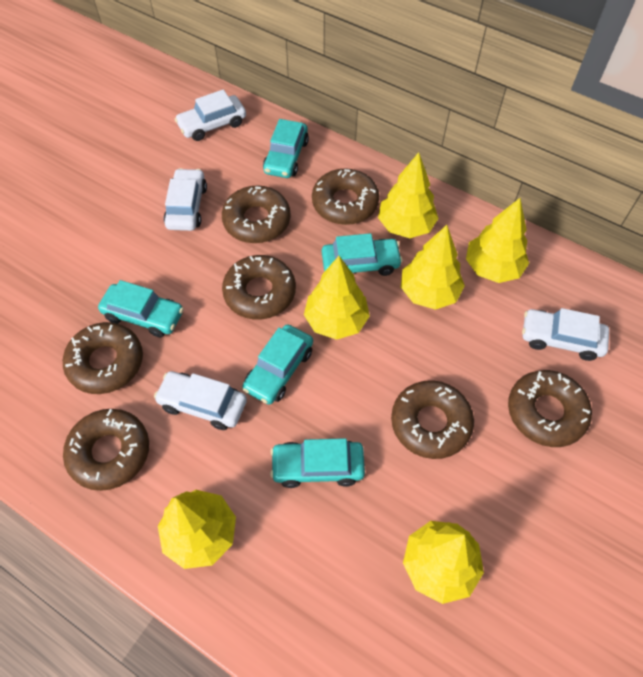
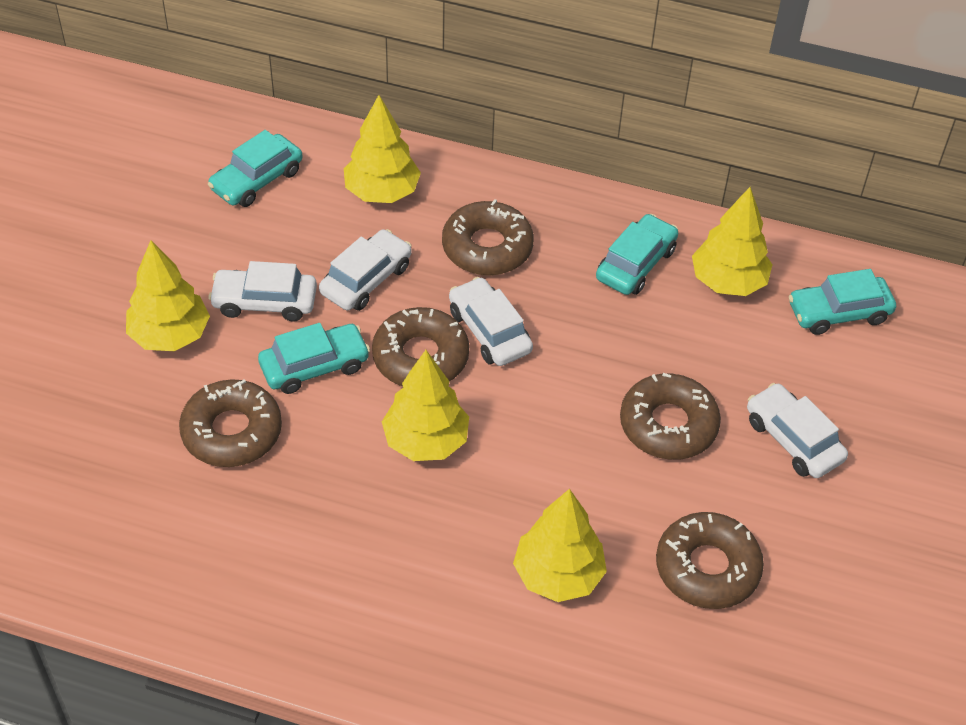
brown donut: [63,322,143,394] [63,409,149,491] [222,185,291,243] [222,255,296,320] [312,169,379,225] [391,380,474,459] [508,370,592,447] = 7 -> [179,379,282,467] [372,307,469,386] [442,199,534,275] [620,373,721,460] [656,512,764,609] = 5
turquoise car: [98,280,184,337] [243,324,313,405] [263,119,309,178] [270,438,365,488] [322,233,403,276] = 5 -> [208,130,303,207] [258,323,370,394] [596,214,678,295] [789,269,896,335] = 4
yellow tree: [158,490,236,569] [304,256,370,340] [378,152,439,238] [401,225,465,310] [403,521,484,604] [466,198,529,283] = 6 -> [126,240,210,351] [344,95,421,203] [382,350,469,461] [513,489,607,602] [692,187,773,296] = 5

